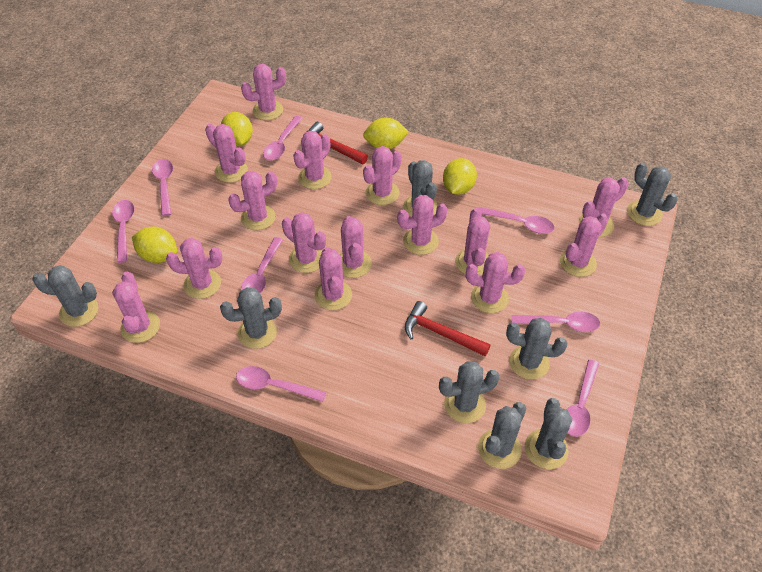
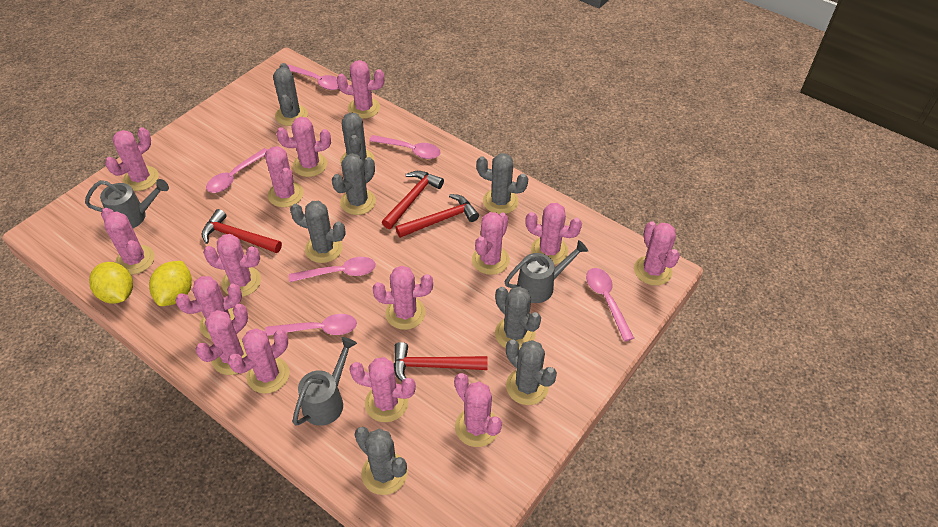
grey watering can: none = 0 -> [85,179,169,228] [293,337,357,426] [505,240,588,303] = 3
pink spoon: [112,200,135,263] [152,159,173,216] [236,366,326,402] [241,237,283,294] [263,116,303,161] [478,207,554,234] [511,312,600,332] [567,360,599,437] = 8 -> [206,148,267,193] [265,314,357,336] [288,64,339,90] [289,257,376,282] [369,135,441,159] [586,268,634,341] = 6
red hammer: [307,122,368,164] [405,301,491,356] = 2 -> [202,209,282,253] [382,171,444,229] [394,342,488,381] [396,194,479,238] = 4
yellow lemon: [132,227,177,263] [221,112,253,146] [363,118,409,149] [443,158,477,195] = 4 -> [89,262,133,304] [149,261,192,306] = 2

